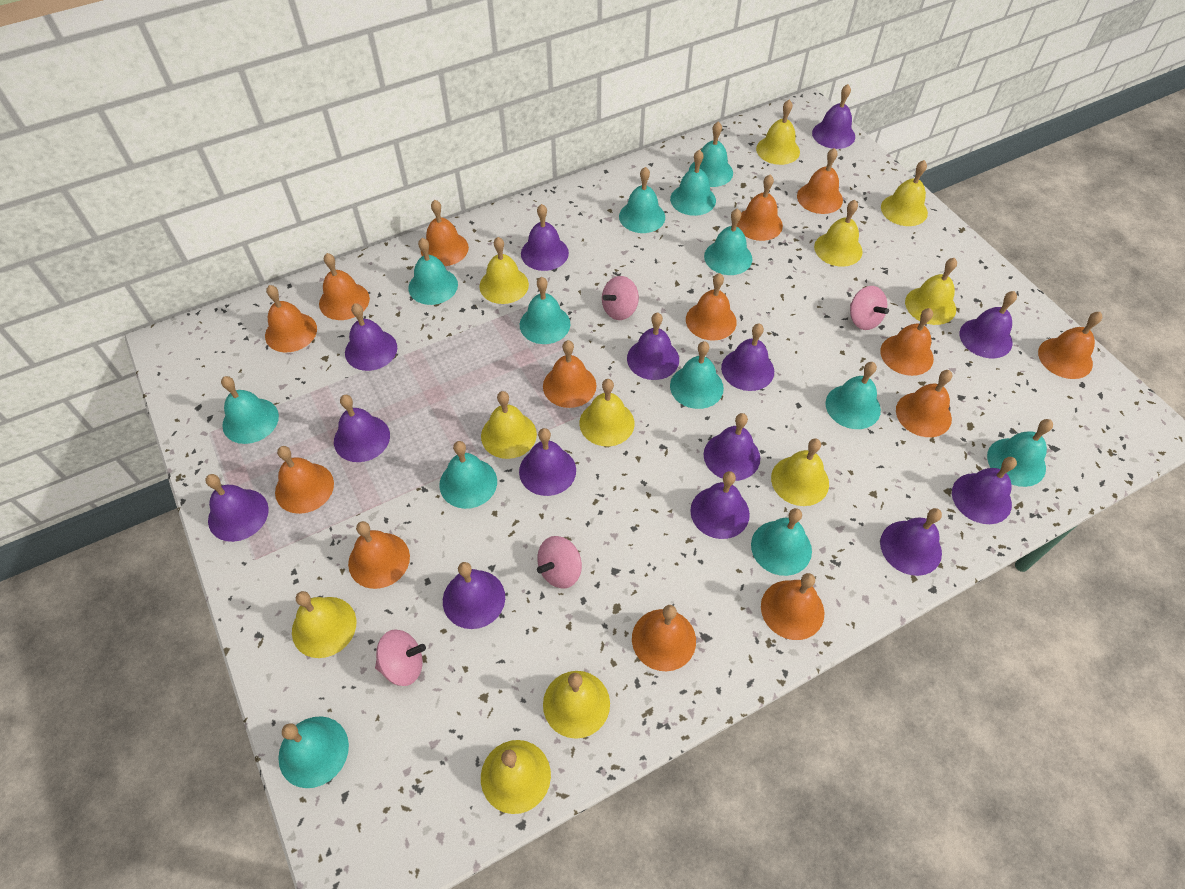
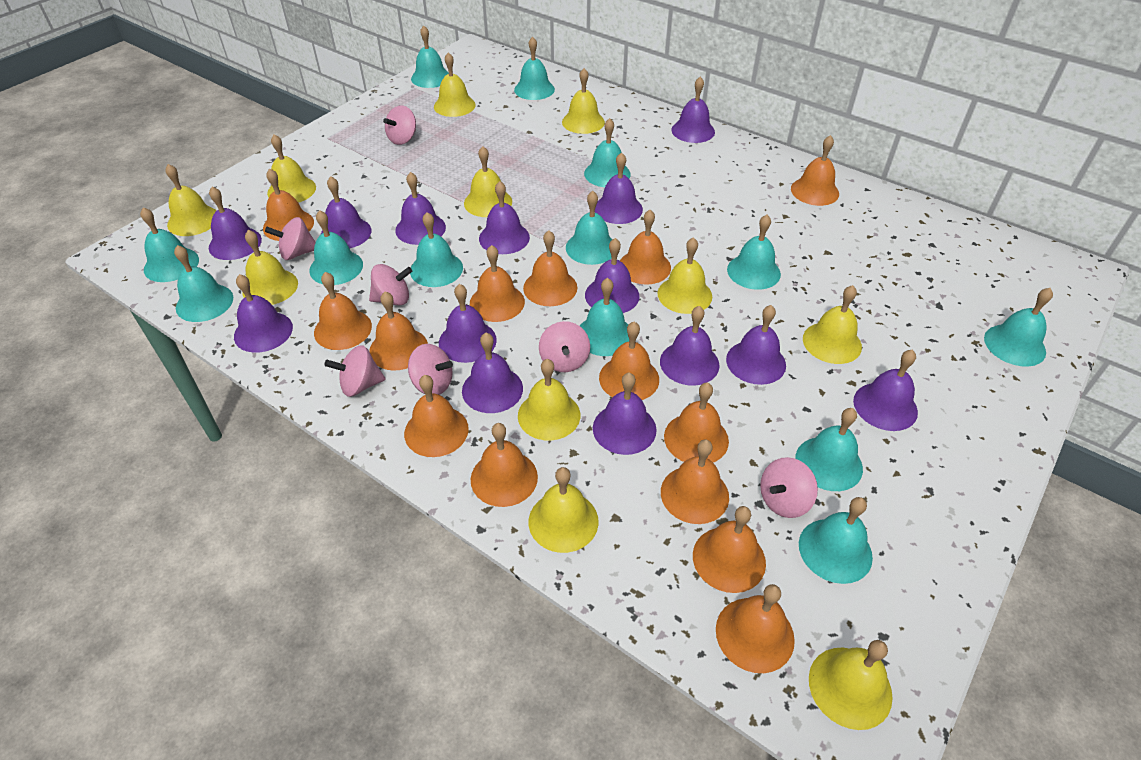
pink spinning top: [375,629,426,686] [537,536,582,588] [602,276,639,320] [850,286,889,330] = 4 -> [265,217,316,260] [324,345,386,397] [369,264,412,306] [383,105,416,145] [408,344,453,395] [539,321,590,372] [760,457,818,518] = 7

